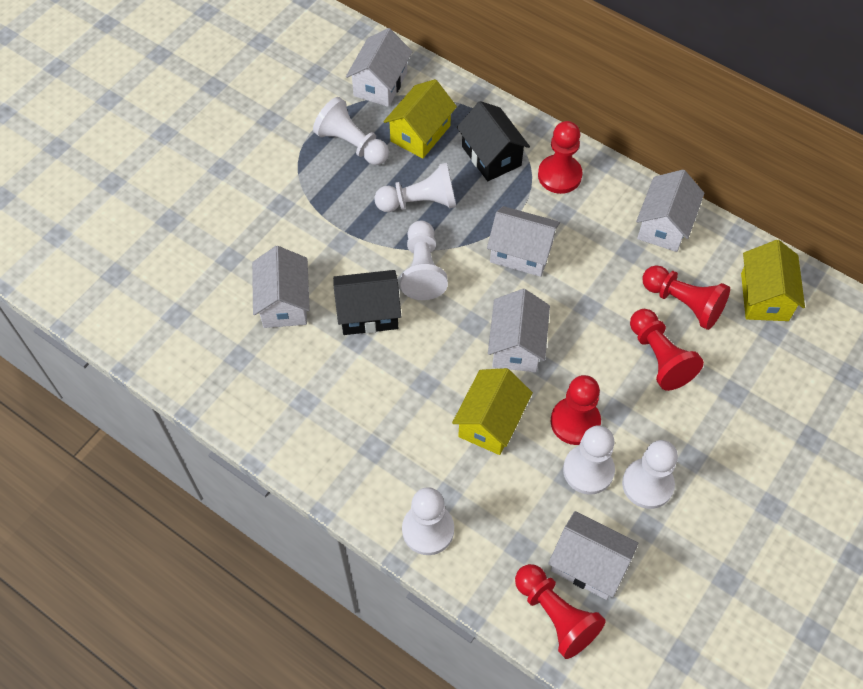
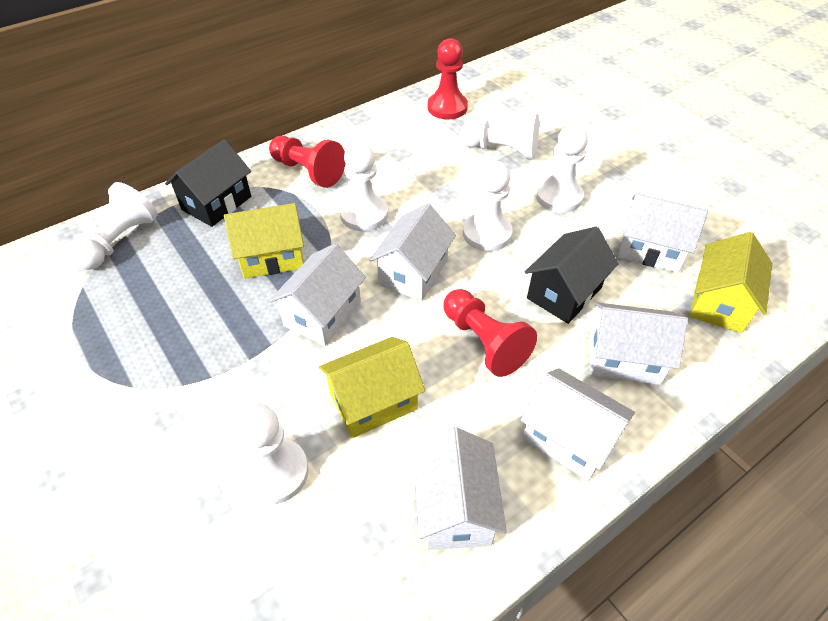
red pawn: [515,564,606,659] [538,121,583,194] [551,375,601,445] [630,309,704,391] [643,265,730,330] = 5 -> [269,136,345,188] [428,38,468,119] [443,289,537,377] = 3

